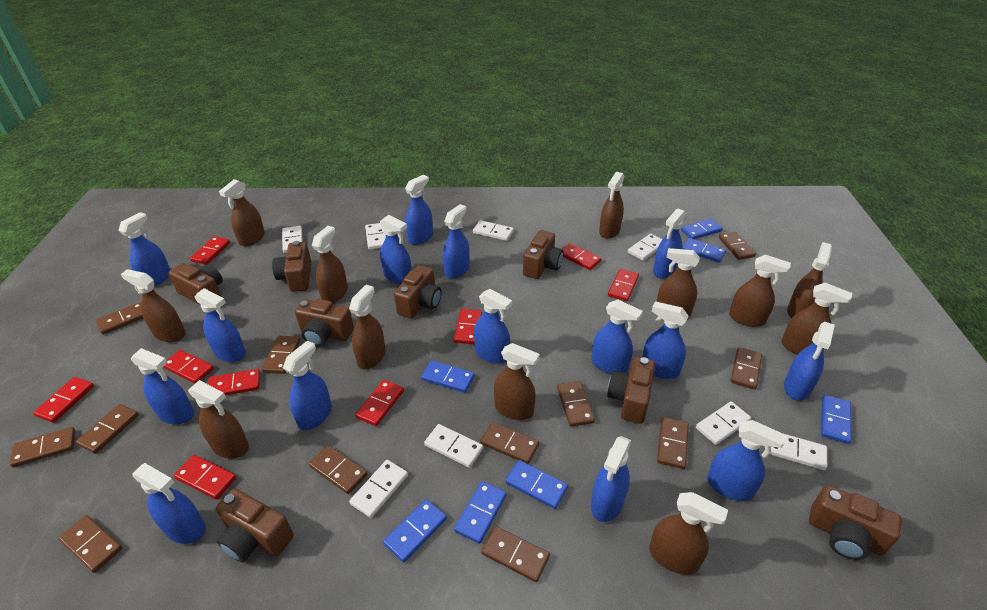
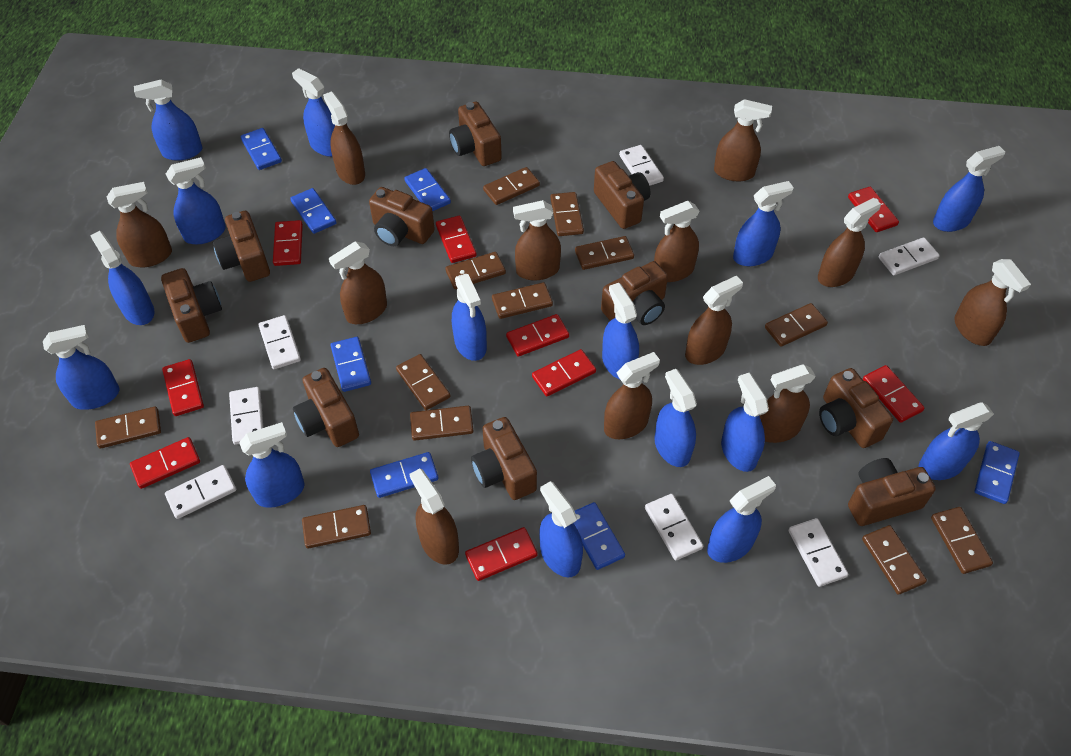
brown camera: [169,263,223,304] [216,488,294,562] [272,241,312,292] [295,299,354,346] [394,265,442,318] [523,230,564,279] [607,357,655,424] [809,485,902,560] = 8 -> [161,268,222,343] [213,211,270,282] [293,368,359,447] [369,187,435,246] [449,102,502,166] [471,417,537,500] [594,161,650,229] [601,261,668,325] [819,368,893,448] [848,458,936,526] = 10
white domino: [282,226,303,253] [349,460,408,518] [365,223,386,250] [424,424,483,468] [473,220,514,241] [628,234,663,261] [696,401,751,445] [770,434,827,470] = 8 -> [165,465,236,519] [229,387,264,445] [259,315,301,369] [619,145,664,186] [645,494,703,560] [788,518,848,587] [879,237,940,275] = 7

